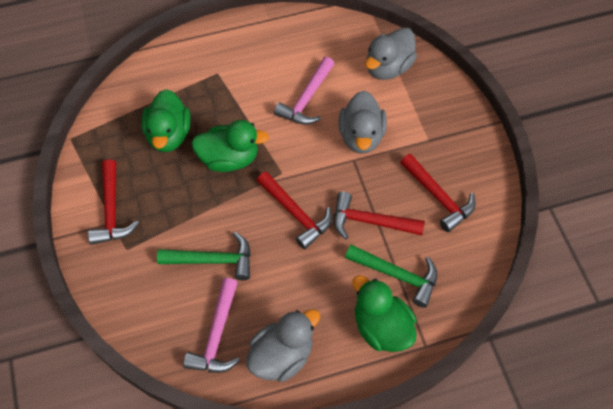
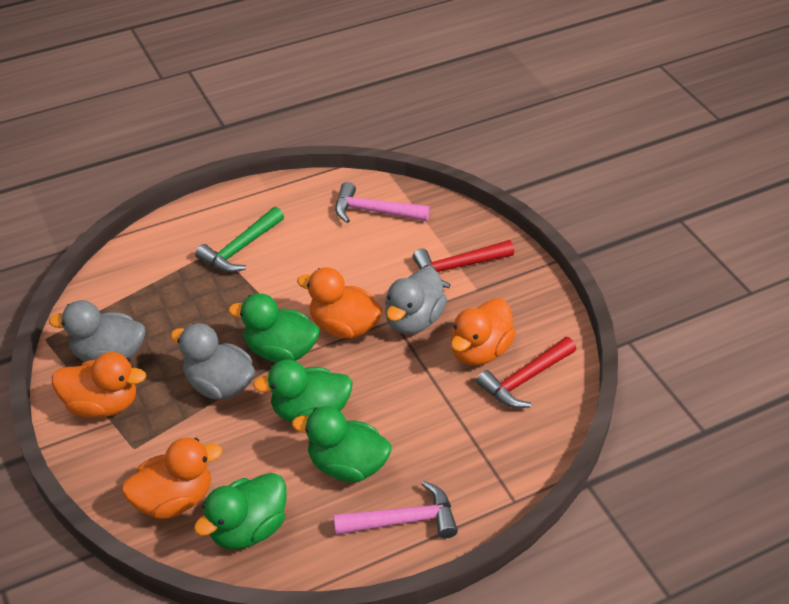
green duck: [142,89,190,152] [191,120,269,172] [352,275,417,352] = 3 -> [194,473,287,550] [228,293,320,363] [253,360,353,423] [292,406,391,482] = 4
green hammer: [157,232,251,280] [345,245,437,308] = 2 -> [195,207,284,273] = 1
orange duck: none = 0 -> [52,352,146,418] [122,438,222,519] [297,268,382,338] [451,298,516,365] = 4
red hammer: [88,159,139,245] [257,171,332,249] [334,192,425,240] [400,154,476,232] = 4 -> [412,240,514,288] [476,337,576,408] = 2

